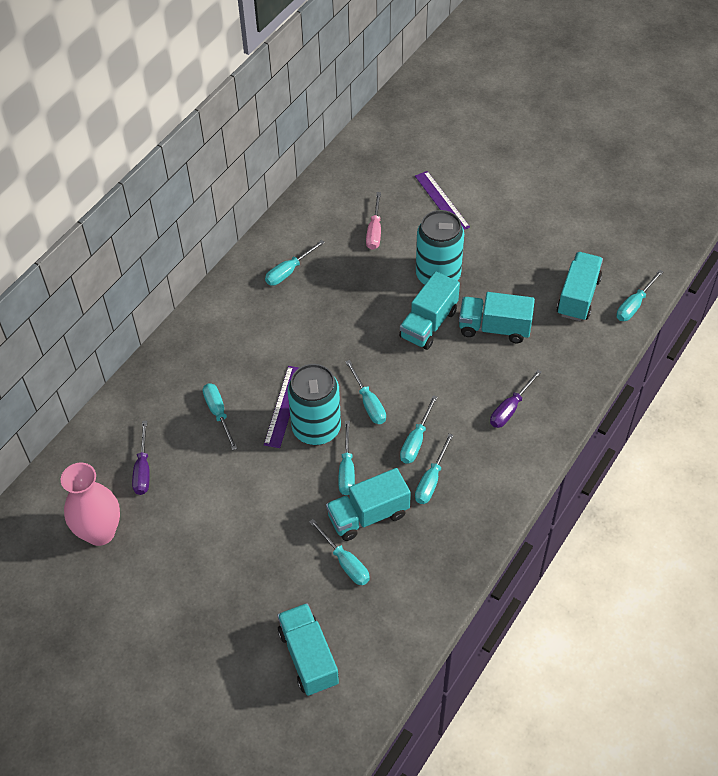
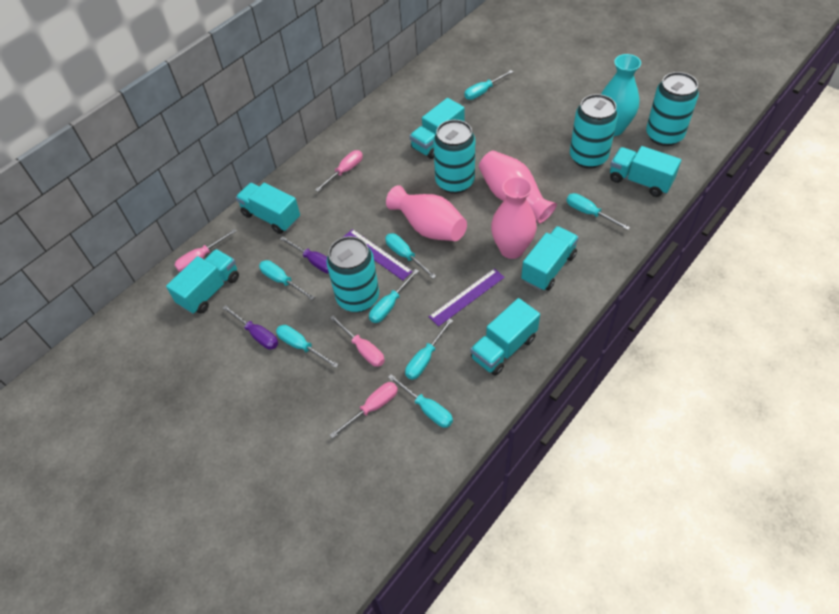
pink screwdriver: [366,192,381,250] = 1 -> [175,229,237,272] [315,150,363,192] [330,316,385,367] [330,382,398,439] = 4
pink vase: [61,463,120,546] = 1 -> [386,185,467,241] [479,151,557,224] [491,176,537,259] = 3
turquoise can: [288,364,341,445] [416,210,464,285] = 2 -> [326,236,379,312] [433,120,475,194] [570,94,618,169] [646,72,699,146] = 4
turquoise truck: [277,603,339,696] [326,468,411,541] [399,271,460,350] [459,292,535,343] [557,252,603,321] = 5 -> [166,249,239,314] [236,183,300,234] [410,98,465,159] [470,298,540,376] [521,226,579,291] [610,146,681,197] = 6
turquoise vase: none = 0 -> [601,54,641,136] = 1

